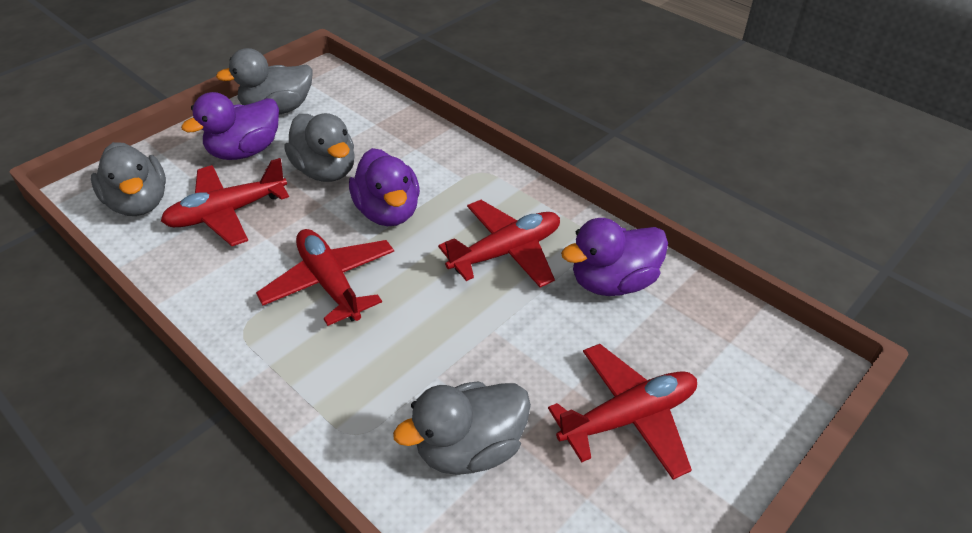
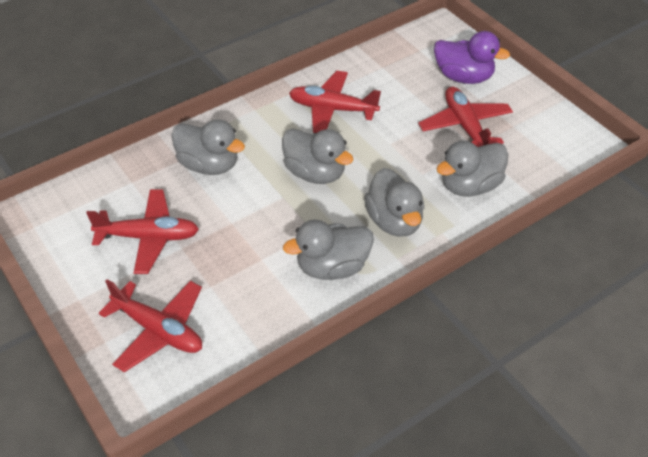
grey duck: [91,142,166,216] [216,48,313,114] [284,113,355,182] [393,382,531,475] = 4 -> [172,119,245,175] [282,128,354,184] [283,220,374,280] [364,168,424,237] [437,141,508,197] = 5
purple duck: [181,92,279,160] [349,148,420,226] [561,218,668,296] = 3 -> [434,31,510,84] = 1

